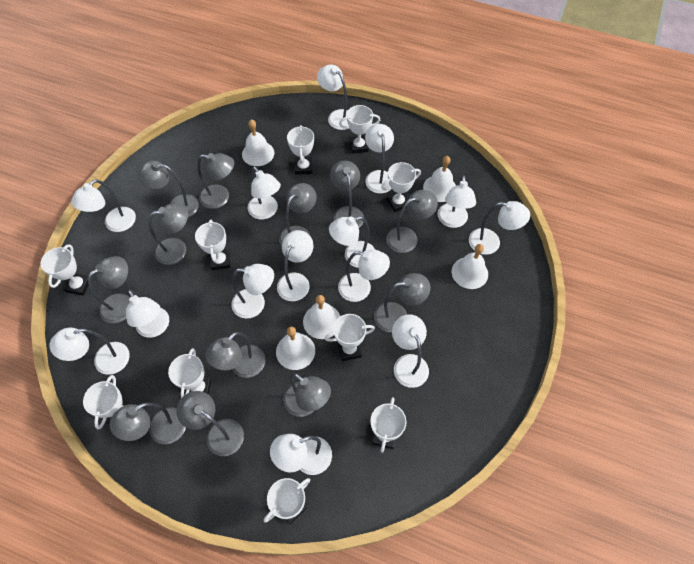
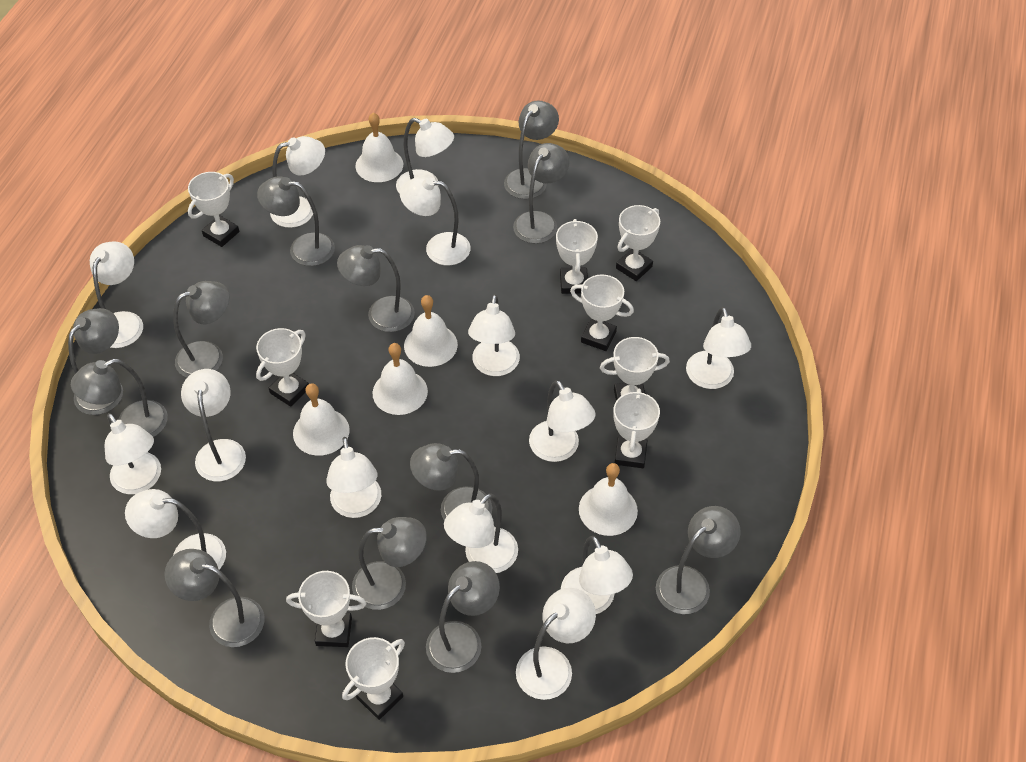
white trophy: [40,244,89,296] [83,375,133,429] [168,348,211,398] [195,220,230,270] [264,478,310,524] [287,125,314,175] [324,314,375,361] [339,105,380,154] [371,397,407,453] [381,162,421,212] = 10 -> [188,172,239,247] [256,328,309,407] [286,571,366,647] [342,637,405,720] [556,219,598,294] [570,274,634,351] [600,337,670,401] [613,388,660,468] [616,205,660,281] = 9

